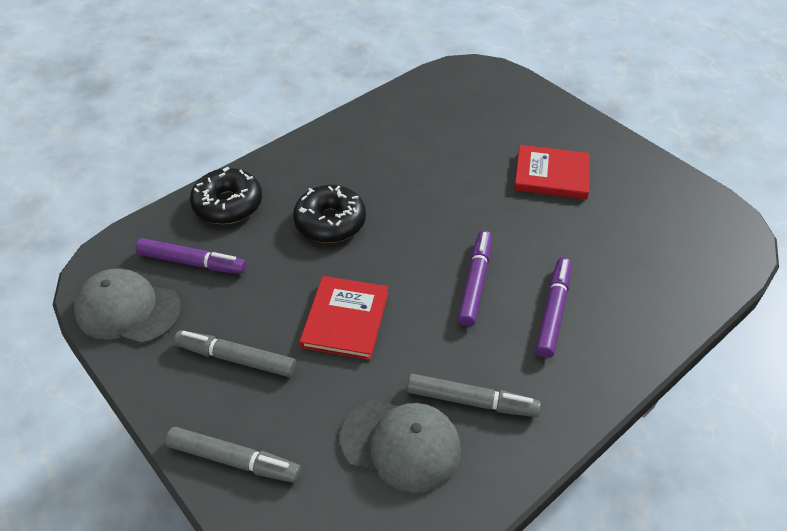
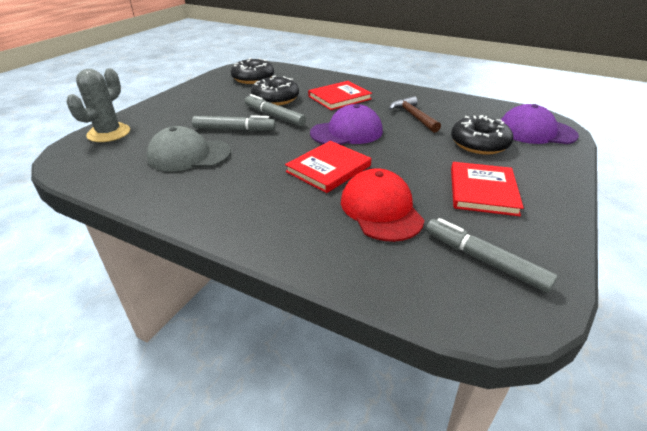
black donut: [190,167,262,224] [293,185,366,243] = 2 -> [231,58,274,84] [251,76,299,105] [451,115,513,155] = 3
brown hammer: none = 0 -> [389,96,441,133] = 1
grey cactus: none = 0 -> [66,68,130,142] = 1
grey cap: [74,269,181,344] [340,399,461,493] = 2 -> [147,126,231,172] = 1
purple cap: none = 0 -> [310,104,383,145] [501,104,579,144] = 2
purple marker: [136,238,247,274] [458,230,492,327] [536,258,572,358] = 3 -> none = 0
red book: [300,276,388,360] [514,145,590,199] = 2 -> [285,141,371,193] [308,81,372,110] [451,162,524,216] = 3
red cap: none = 0 -> [341,168,424,242] = 1

